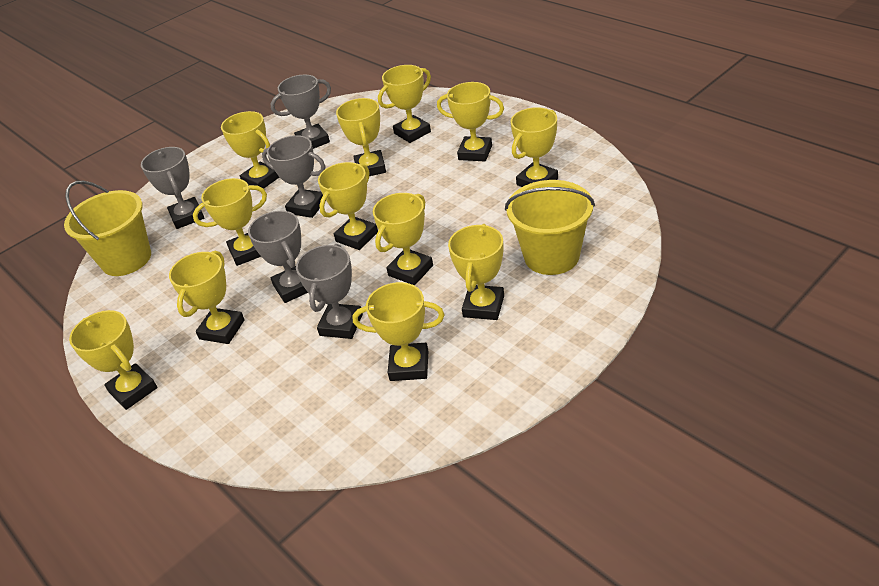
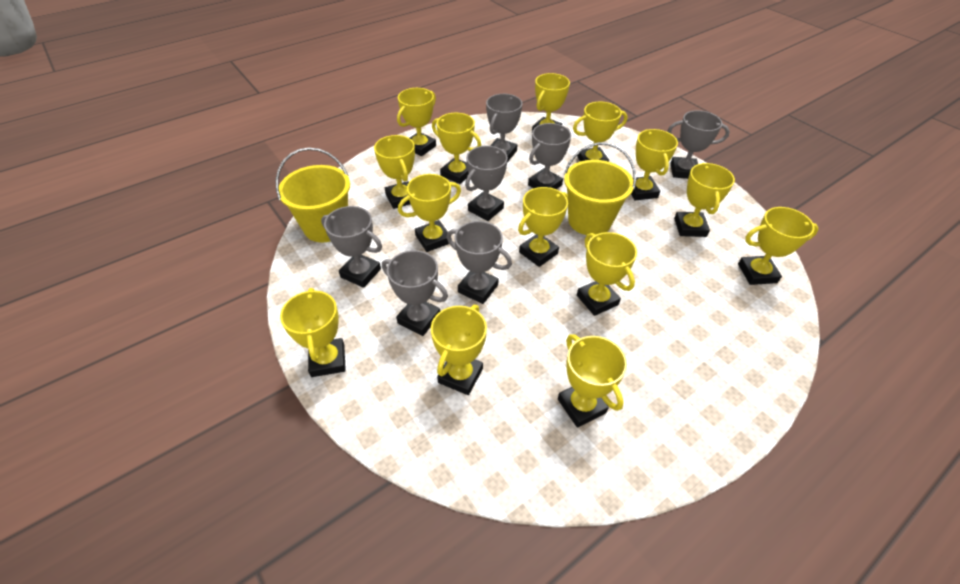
grey trophy: [141,147,204,229] [248,211,308,303] [262,135,325,218] [271,75,331,149] [296,244,363,339] = 5 -> [321,206,382,288] [382,250,448,336] [447,221,512,304] [465,146,508,221] [486,94,523,162] [528,123,571,189] [668,110,730,179] = 7
yellow trophy: [69,310,157,410] [169,250,245,344] [193,178,267,266] [221,111,279,188] [318,162,378,250] [336,98,386,176] [352,282,445,381] [373,193,433,285] [378,65,431,143] [437,82,504,161] [448,224,504,320] [510,107,558,187] = 12 -> [280,288,346,377] [374,135,415,209] [397,88,436,156] [398,174,461,252] [431,305,487,395] [432,113,481,184] [518,187,568,267] [532,73,570,131] [558,334,627,428] [573,101,628,162] [577,232,637,316] [631,129,678,200] [674,163,735,237] [738,207,819,285] = 14

